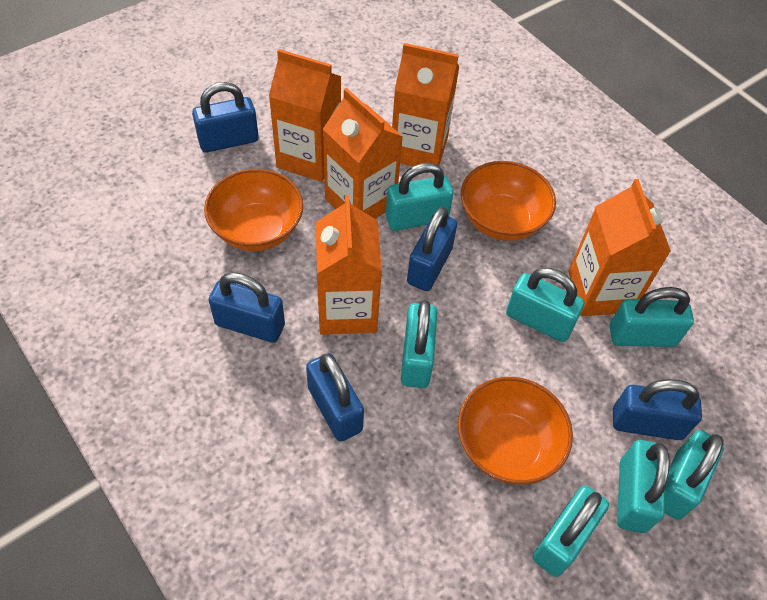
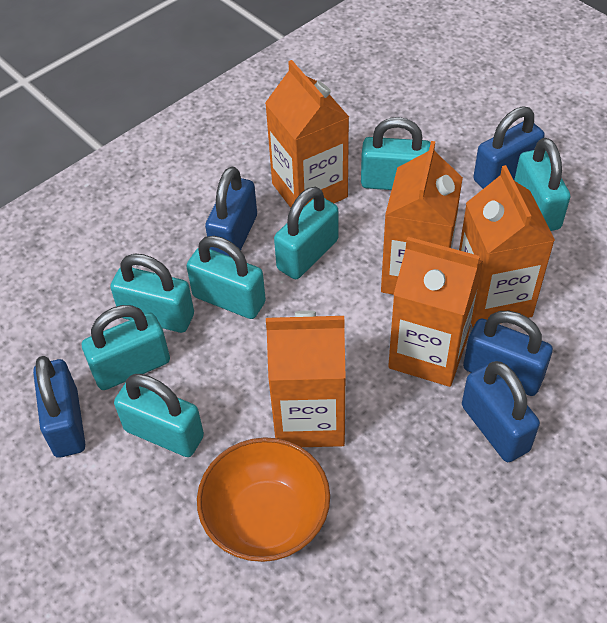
orange bowl: [204,169,303,251] [458,377,573,484] [461,161,556,241] = 3 -> [197,437,330,562] = 1

